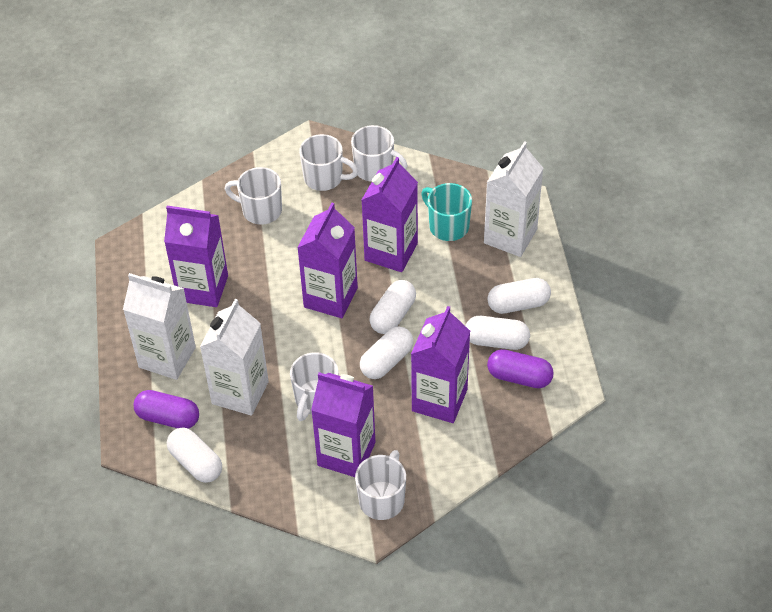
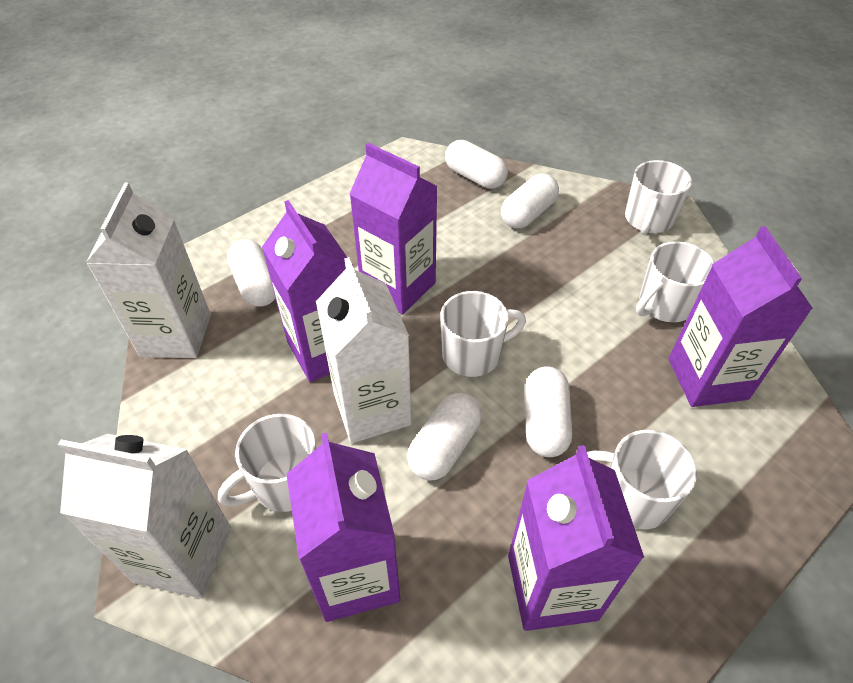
purple capsule: [133,390,199,429] [487,349,554,388] = 2 -> none = 0
turquoise mug: [421,183,472,241] = 1 -> none = 0

